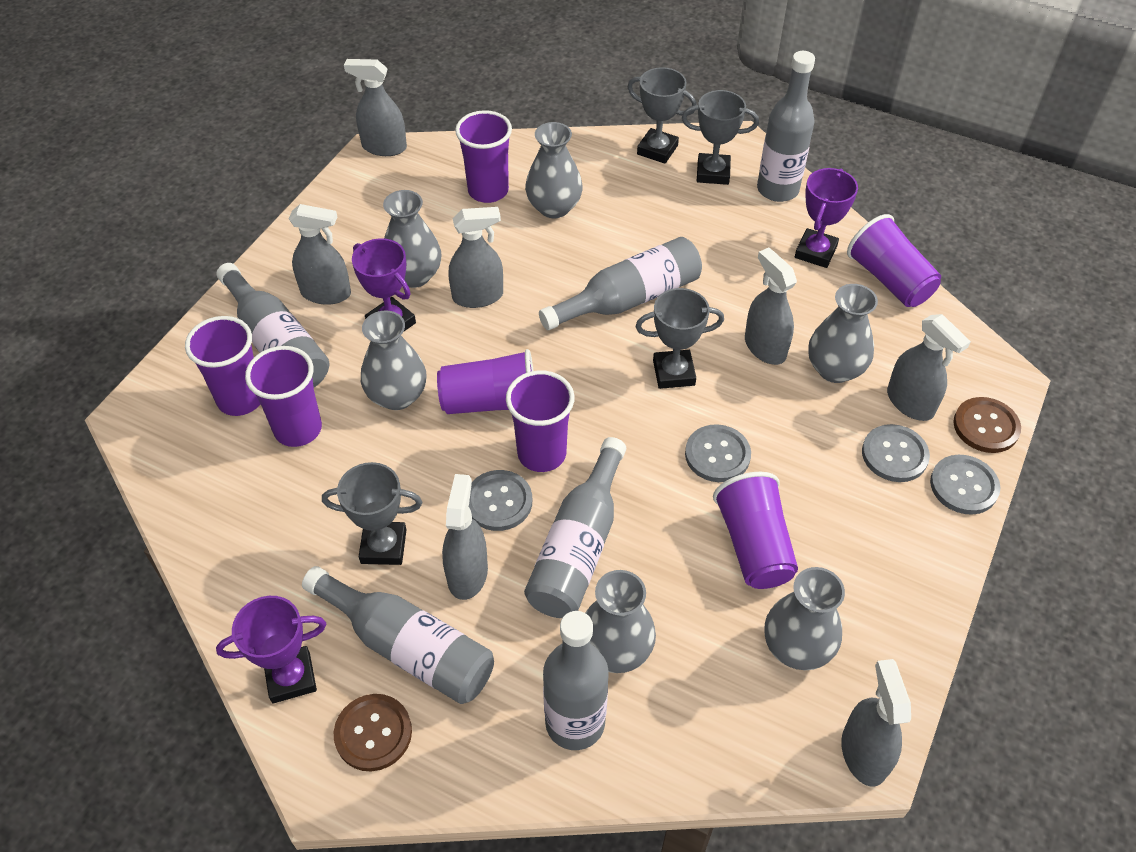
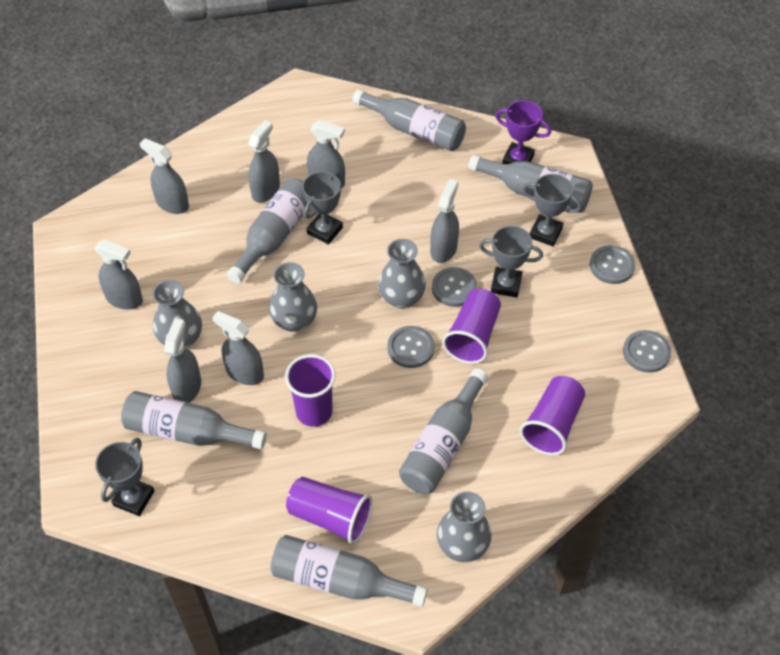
brown button: [334,694,412,771] [953,397,1021,453] = 2 -> none = 0
grey vase: [361,310,426,410] [383,190,441,288] [525,122,583,218] [585,570,656,673] [764,567,845,670] [808,284,878,383] = 6 -> [153,280,202,348] [269,262,317,332] [378,239,426,308] [437,491,491,562] = 4
purple cup: [185,316,260,416] [245,346,322,447] [437,349,534,414] [455,110,512,203] [506,370,575,472] [713,472,798,589] [847,214,941,307] = 7 -> [285,354,336,427] [286,477,373,544] [442,289,501,364] [520,376,585,455] = 4
purple trophy: [216,596,326,703] [352,238,416,332] [795,168,858,268] = 3 -> [495,100,551,164] = 1

